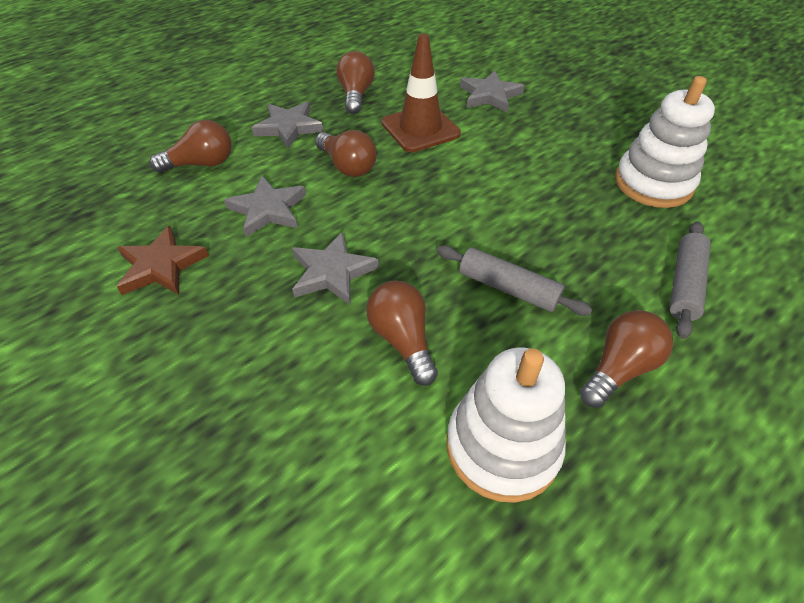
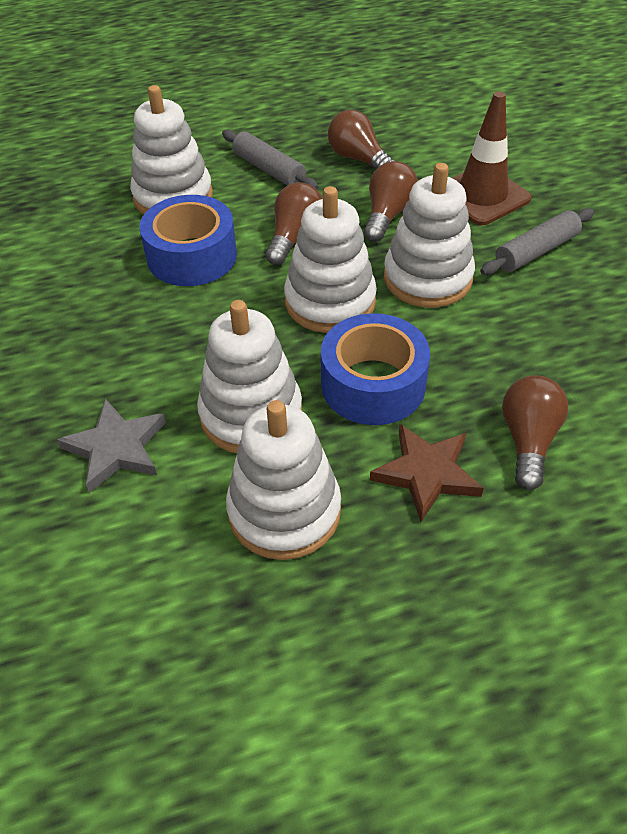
blue tape: none = 0 -> [140,195,237,286] [321,313,430,425] = 2
brown light bulb: [149,120,232,173] [315,130,377,177] [336,51,375,114] [366,281,438,386] [580,310,673,408] = 5 -> [265,182,323,265] [328,110,395,170] [364,161,418,242] [502,375,568,490] = 4
grey star: [224,176,306,237] [252,102,324,149] [292,232,379,305] [460,70,525,112] = 4 -> [57,399,166,493] = 1
white stacking toy: [447,348,566,503] [615,76,715,208] = 2 -> [130,85,213,215] [197,300,302,453] [226,400,341,560] [284,186,377,333] [384,163,475,308] = 5

